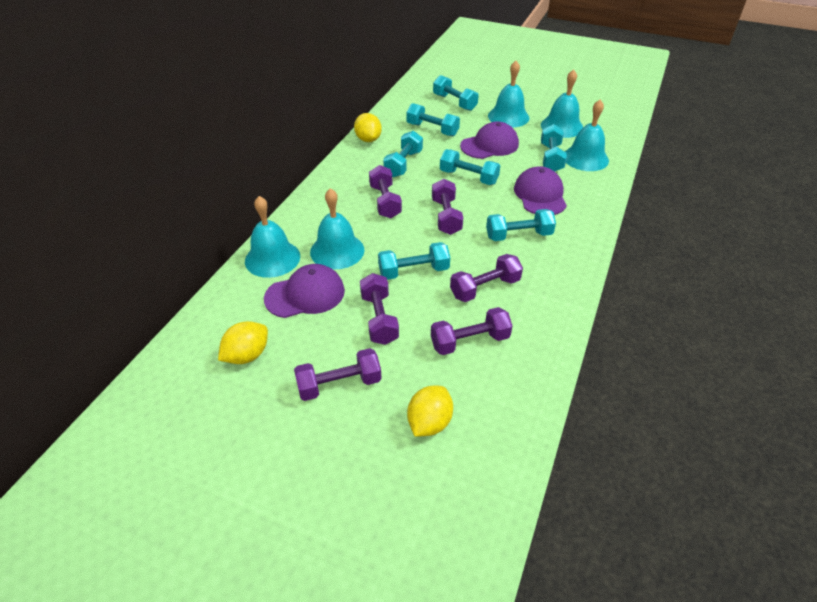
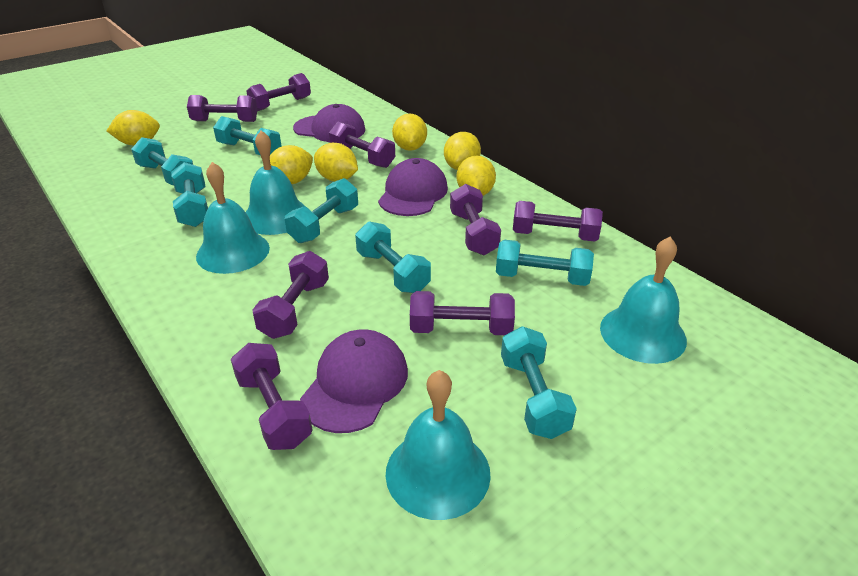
purple dumbbell: [294,348,382,401] [360,273,399,345] [369,165,402,218] [431,307,512,355] [432,179,463,235] [450,254,523,302] = 6 -> [187,95,257,122] [231,343,313,450] [246,73,311,111] [252,251,329,339] [329,122,395,168] [410,291,515,335] [450,184,501,255] [513,201,603,242] = 8
turquoise bell: [245,196,300,278] [310,188,364,269] [488,61,529,128] [541,69,583,138] [565,99,609,171] = 5 -> [196,162,270,274] [246,131,306,235] [386,370,491,520] [600,237,687,364] = 4
yellow lemon: [218,321,268,364] [354,113,382,142] [407,385,453,437] = 3 -> [107,110,160,145] [270,145,313,184] [314,143,358,181] [392,114,427,151] [444,132,481,170] [456,156,496,196] = 6

